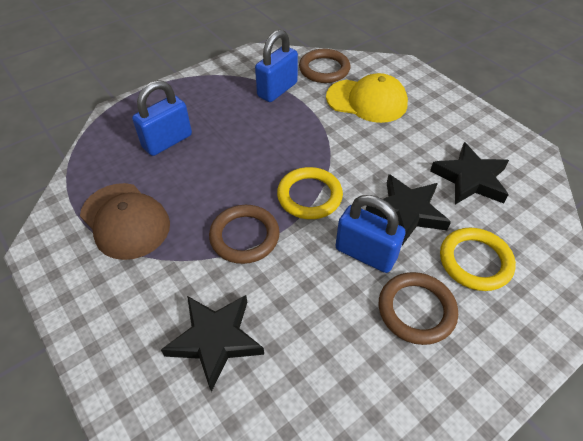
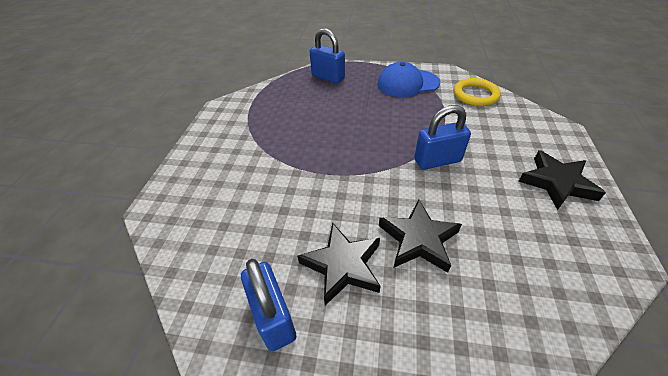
blue cap: none = 0 -> [377,62,440,97] = 1
brown cap: [80,183,170,260] = 1 -> none = 0
brown ring: [209,205,280,264] [299,49,350,83] [379,272,458,345] = 3 -> none = 0
yellow cap: [326,73,408,123] = 1 -> none = 0
yellow ring: [277,167,343,219] [440,228,516,291] = 2 -> [454,78,501,106] = 1

